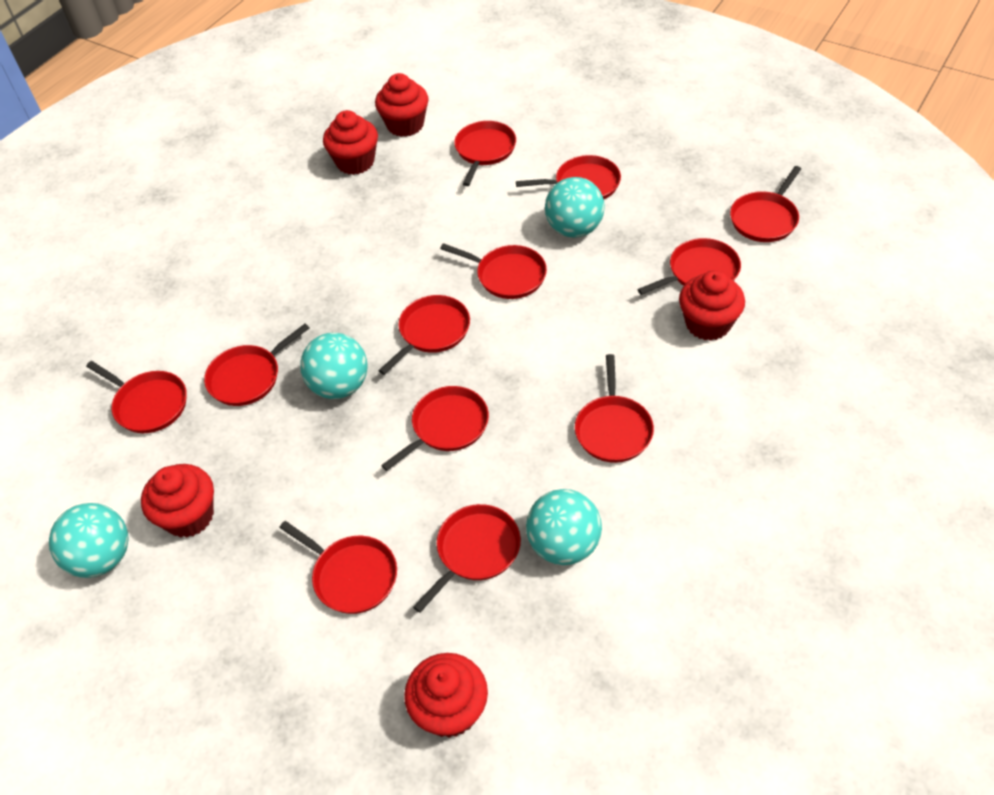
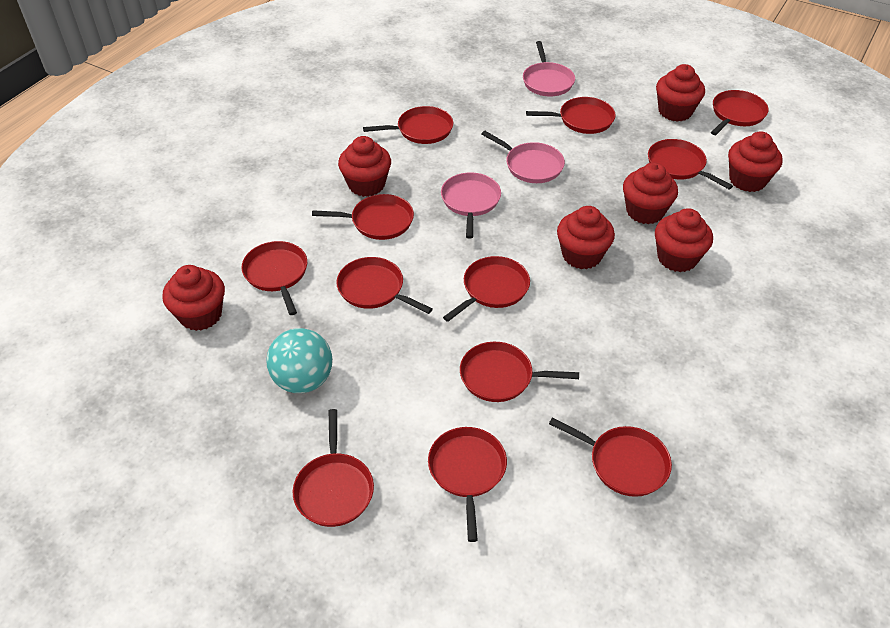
pink pan: none = 0 -> [441,172,501,239] [482,131,565,183] [523,41,575,96] = 3
red cupcake: [141,464,214,538] [323,110,378,175] [375,73,429,137] [404,653,488,738] [679,270,745,341] = 5 -> [162,265,225,331] [338,136,391,197] [557,206,615,269] [623,162,678,224] [655,208,713,272] [656,64,705,122] [728,131,783,192] = 7
turquoise ball: [49,503,129,578] [300,333,368,399] [526,489,602,565] [545,177,605,238] = 4 -> [266,328,333,393] = 1

